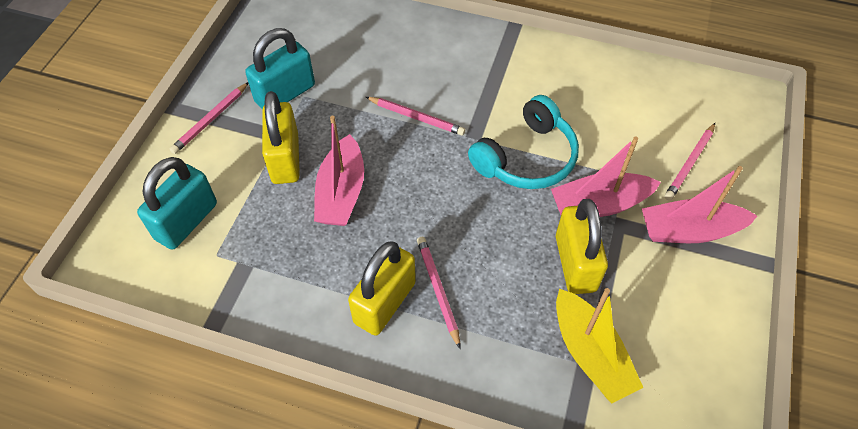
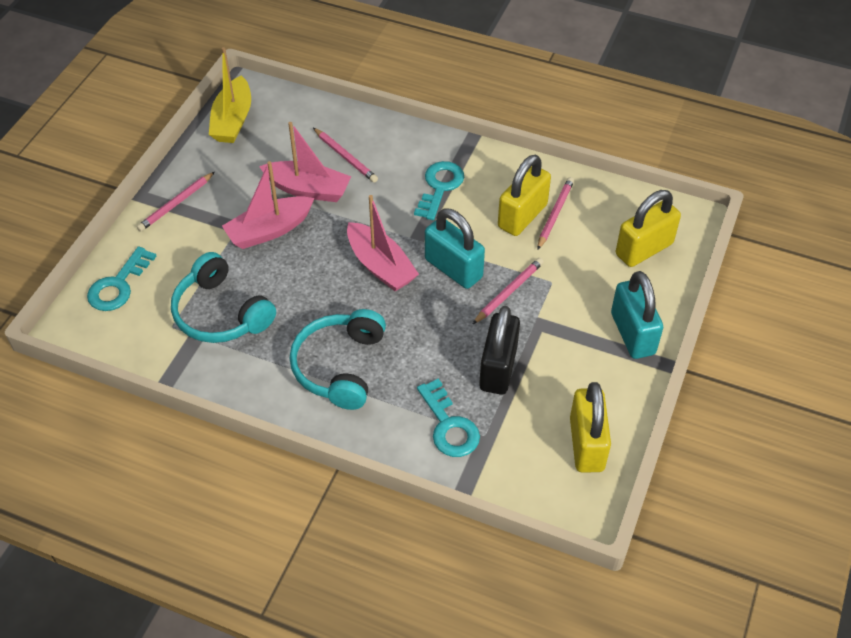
black padlock: none = 0 -> [479,306,520,395] = 1
turquoise headphones: [468,95,579,189] = 1 -> [171,252,276,343] [290,309,386,410] = 2
turquoise key: none = 0 -> [87,246,156,311] [414,161,464,220] [417,378,480,457] = 3

